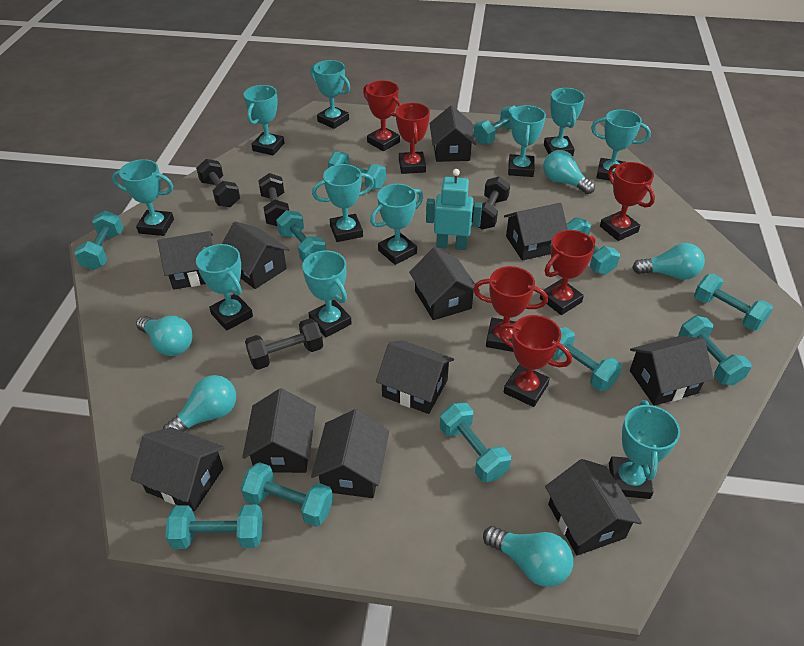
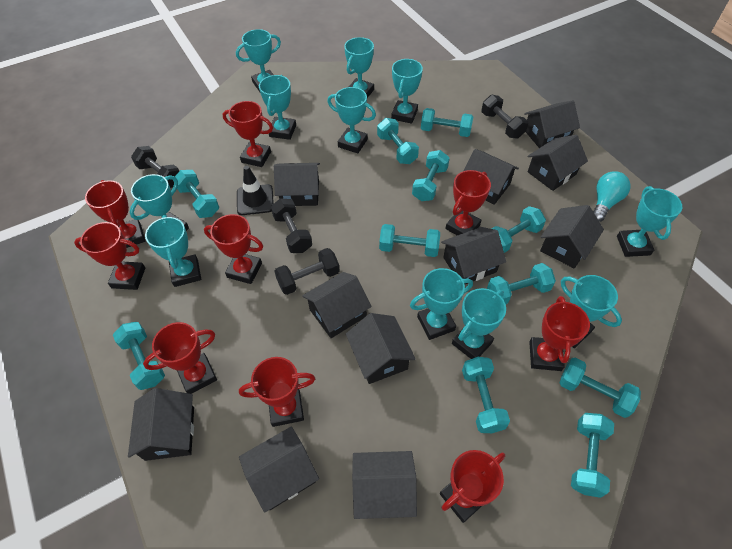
black traffic cone: none = 0 -> [237,166,274,215] = 1
red trophy: [363,80,402,151] [396,103,430,174] [473,266,548,352] [498,315,572,407] [540,230,596,315] [600,162,655,241] = 6 -> [74,222,145,290] [85,180,145,248] [143,322,217,394] [204,214,263,284] [223,101,273,167] [239,357,315,427] [440,450,505,523] [446,170,491,235] [529,296,590,371] = 9
turquoise light bulb: [136,316,193,356] [163,375,236,432] [483,526,573,587] [543,150,595,194] [632,243,705,280] = 5 -> [593,171,631,222] = 1
turquoise robot: [426,169,482,250] = 1 -> none = 0

